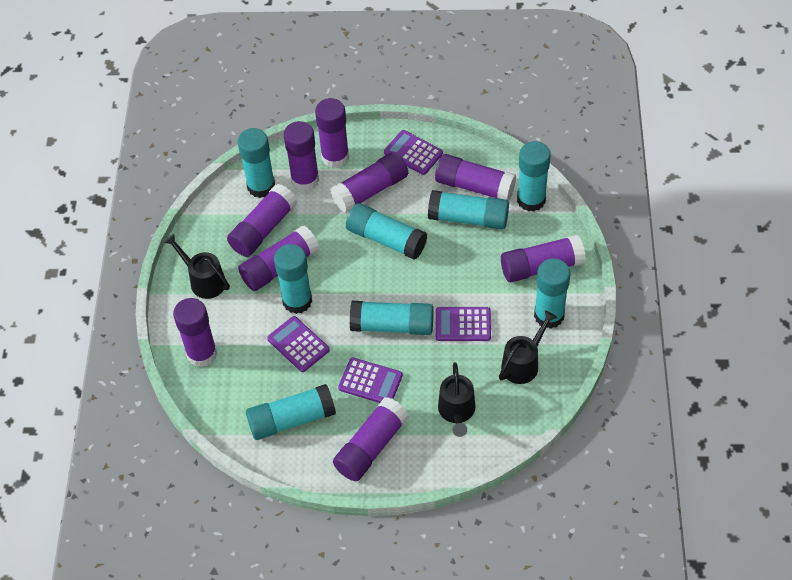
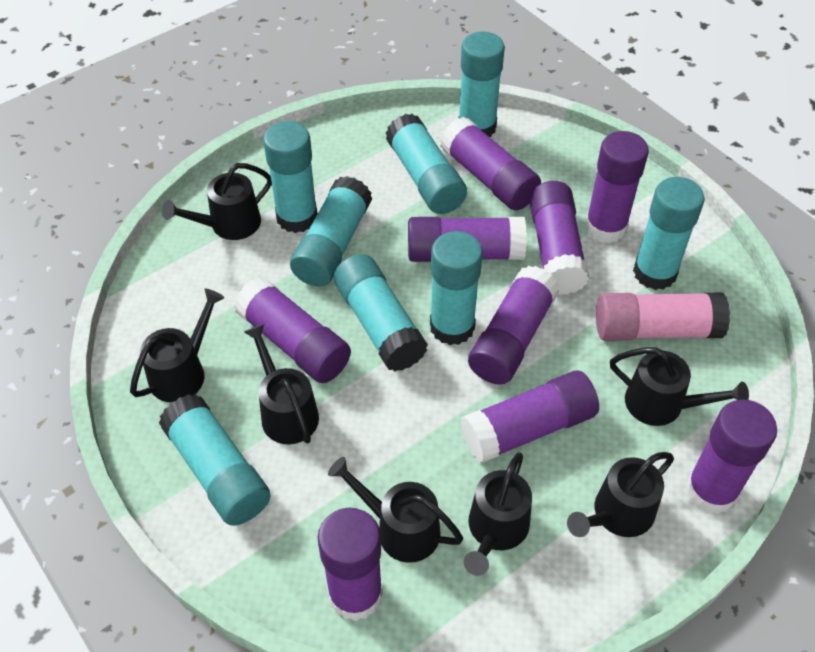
black watering can: [164,234,230,299] [438,362,475,437] [499,310,557,384] = 3 -> [130,289,225,402] [162,163,272,240] [244,324,319,444] [328,457,463,563] [464,452,532,576] [567,452,674,537] [610,347,749,426] = 7
pink glue stick: none = 0 -> [596,292,730,341] = 1
purple calculator: [267,316,330,372] [338,358,403,403] [384,130,443,175] [436,307,491,341] = 4 -> none = 0

